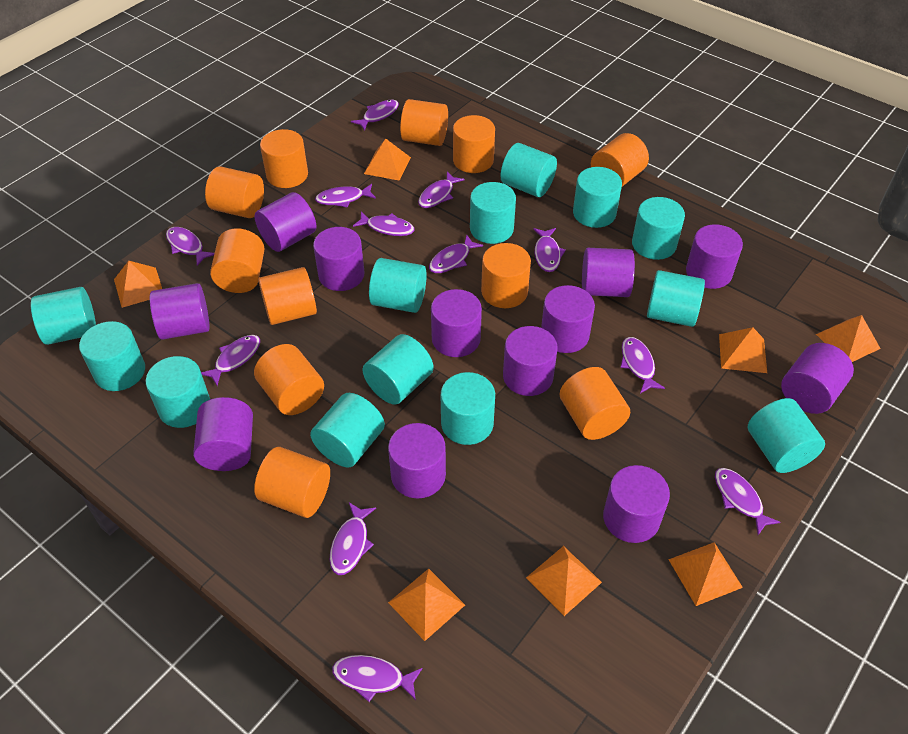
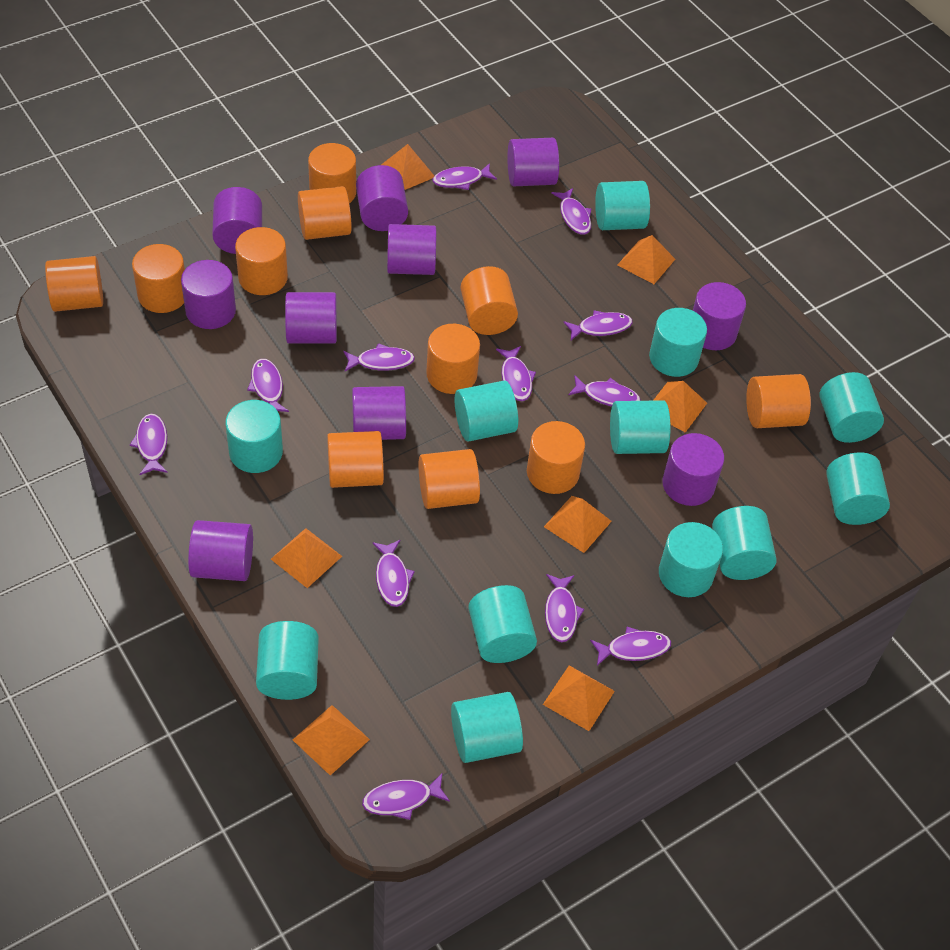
purple cylinder: [150,283,210,340] [193,397,253,471] [255,192,316,252] [313,227,364,291] [388,423,446,498] [431,289,482,357] [503,326,558,396] [541,285,595,353] [582,248,635,297] [603,465,670,543] [686,224,743,289] [781,343,854,414] = 12 -> [181,260,236,329] [188,520,253,581] [212,187,262,254] [285,292,337,344] [352,386,406,440] [356,165,408,231] [387,224,436,275] [507,138,559,186] [662,433,724,506] [693,282,746,350] = 10
turquoise cylinder: [31,287,96,345] [79,321,145,391] [146,356,210,428] [310,393,385,467] [363,334,434,405] [369,258,427,313] [441,372,495,445] [470,182,516,244] [501,143,557,197] [573,167,622,228] [632,197,685,260] [647,270,705,327] [748,398,825,473] = 13 -> [225,400,283,473] [256,621,319,700] [451,692,523,763] [455,380,518,441] [468,585,537,663] [595,181,650,230] [610,400,671,454] [649,308,707,377] [659,522,723,597] [712,506,777,580] [819,372,884,443] [826,453,890,525] = 12

